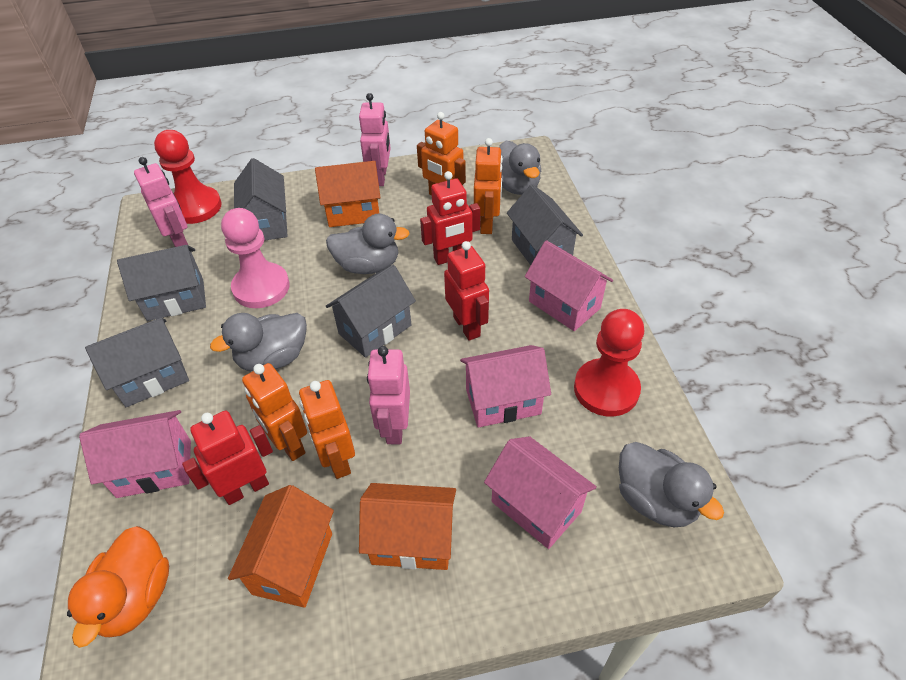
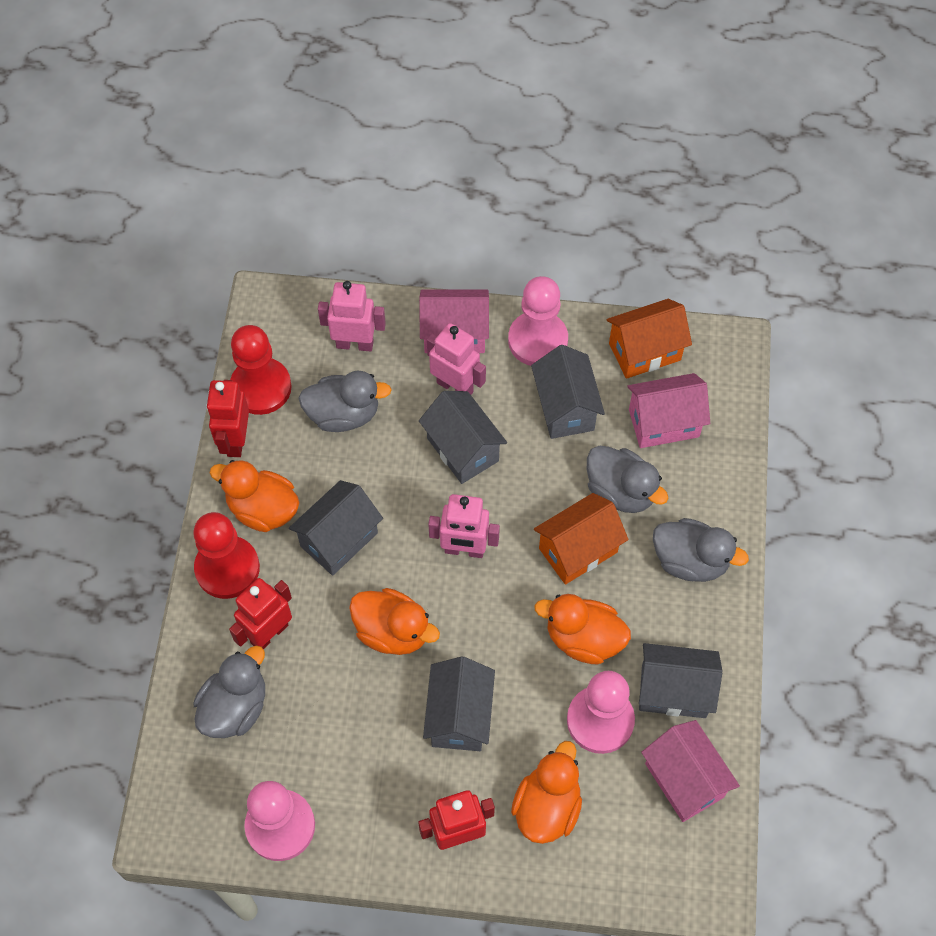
orange duck: [67,526,169,648] = 1 -> [210,460,299,532] [349,588,440,655] [511,741,582,844] [534,594,631,664] = 4
orange house: [228,485,334,608] [315,161,381,227] [359,483,456,570] = 3 -> [534,493,628,585] [606,299,692,379] = 2
orange robot: [242,363,307,461] [299,380,355,479] [417,112,466,195] [474,138,503,234] = 4 -> none = 0
pink house: [79,410,191,498] [460,345,551,428] [484,436,597,549] [525,240,613,331] = 4 -> [419,290,489,353] [627,373,710,448] [641,720,740,822] = 3
pink pawn: [221,208,290,308] = 1 -> [244,781,315,861] [508,276,568,366] [567,671,635,754] = 3

